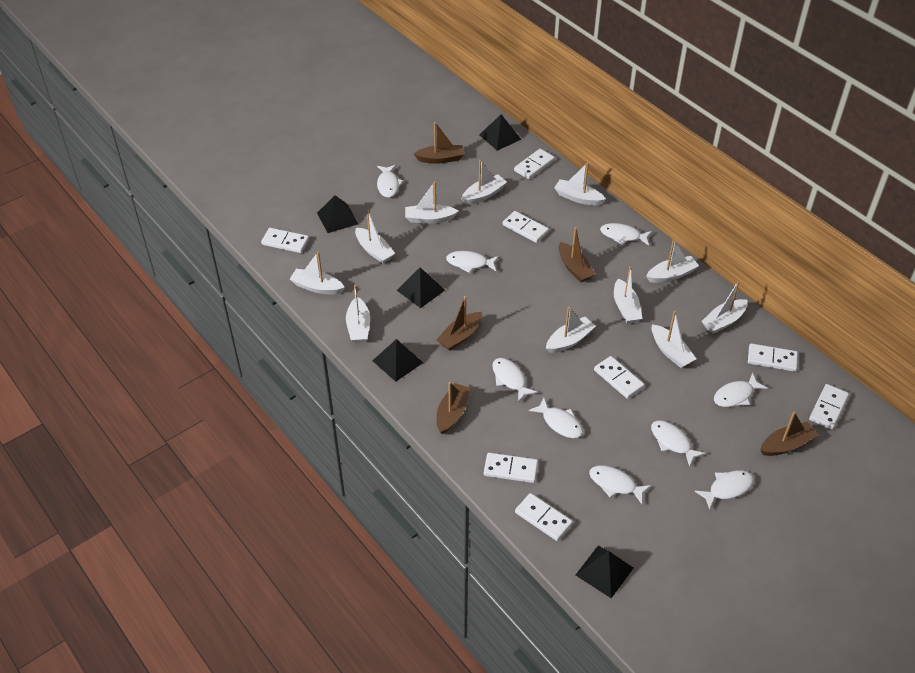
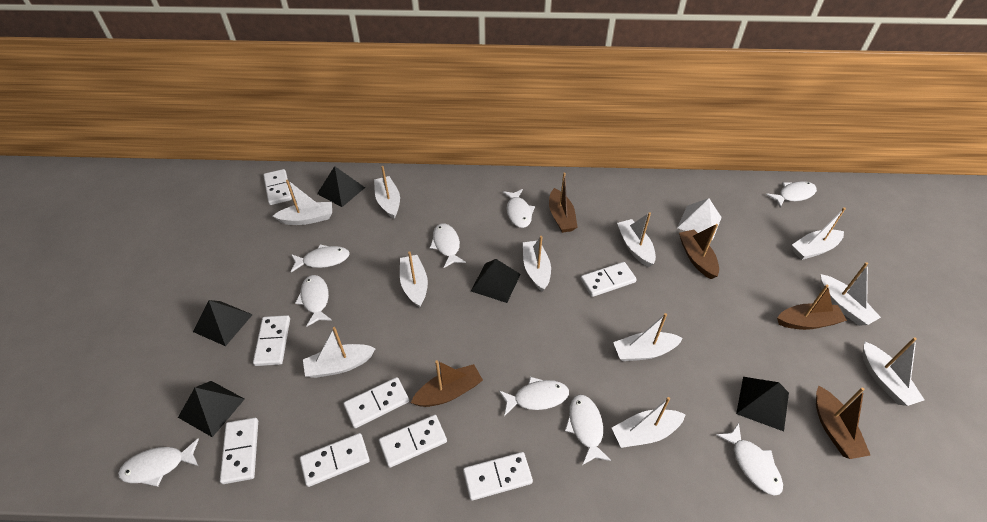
white pyramid: none = 0 -> [677,198,722,240] = 1

